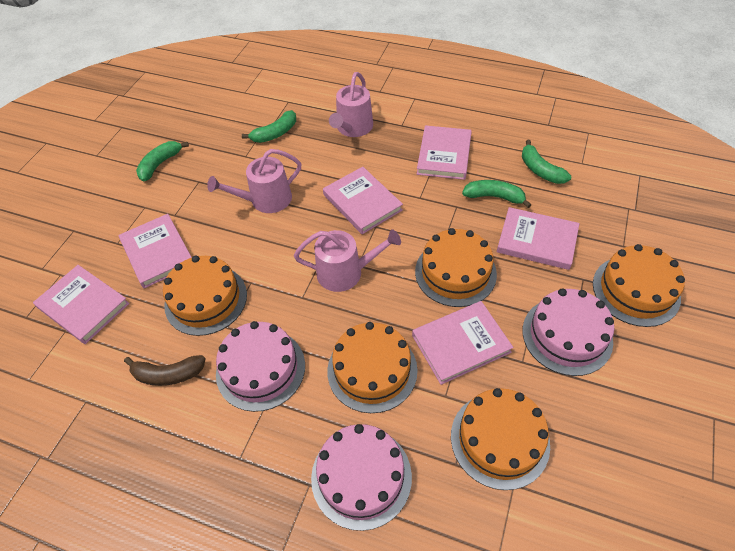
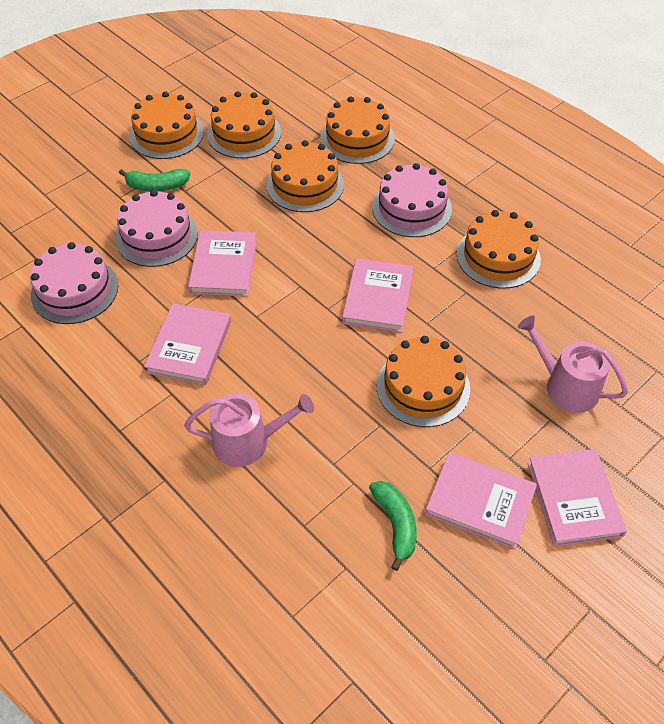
brown banana: [124,355,205,386] = 1 -> none = 0
green banana: [136,141,189,181] [242,110,296,143] [462,180,531,208] [522,140,571,184] = 4 -> [119,169,190,191] [369,481,417,571] = 2
orange cake: [163,255,247,336] [327,322,418,413] [415,228,497,307] [451,388,550,490] [593,244,685,327] = 5 -> [129,91,204,159] [207,91,281,158] [266,140,344,212] [320,96,395,164] [376,336,470,427] [457,210,541,288] = 6
pink book: [33,265,130,344] [119,214,192,288] [323,167,403,234] [412,301,513,385] [417,125,472,180] [497,207,579,270] = 6 -> [144,303,231,385] [188,230,257,297] [342,258,414,333] [425,452,537,549] [528,449,627,547] = 5
pink watering can: [207,149,301,213] [294,229,401,292] [329,72,373,137] = 3 -> [184,394,314,467] [518,315,628,413] = 2

